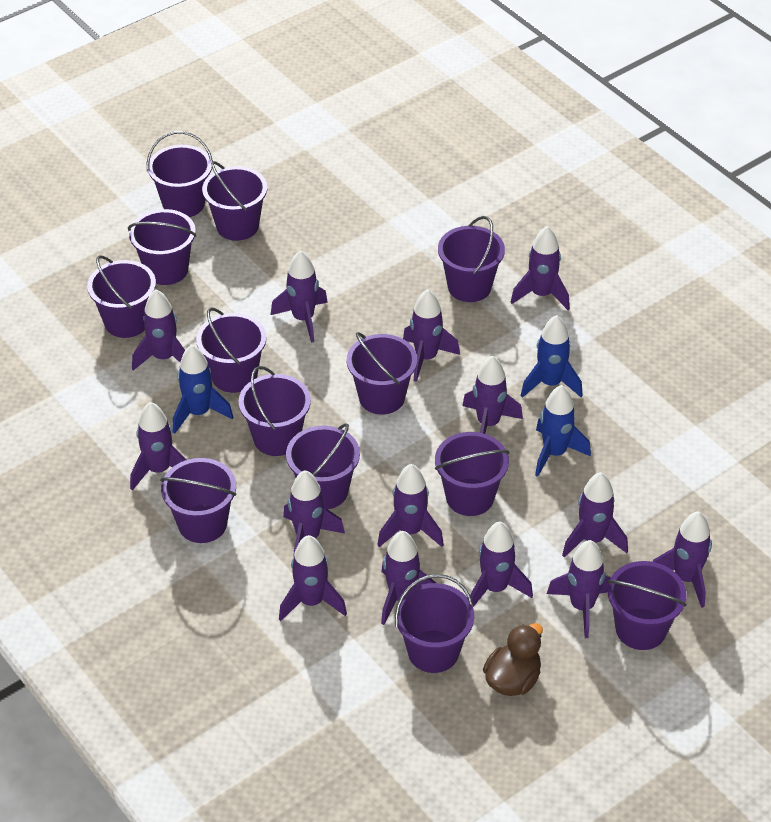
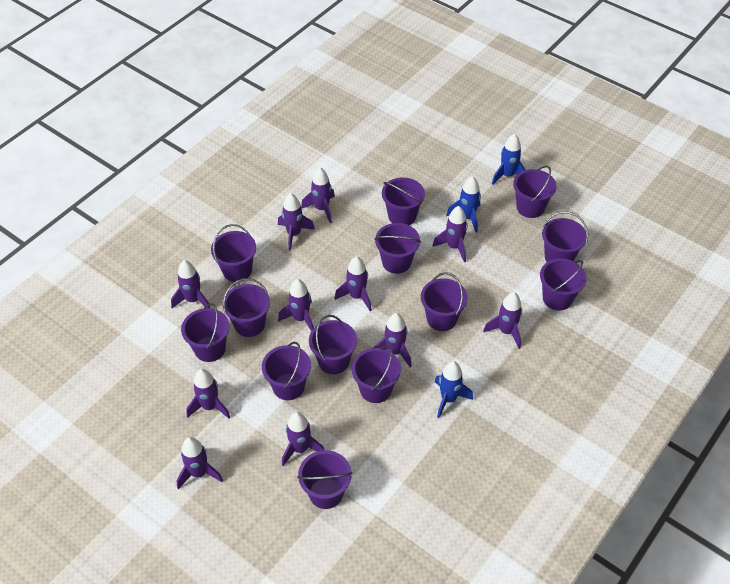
brown duck: [483,623,543,696] = 1 -> none = 0
purple rocket: [130,402,187,491] [132,289,185,370] [271,250,328,343] [279,535,347,621] [283,470,345,553] [377,464,444,547] [381,531,436,625] [403,289,460,382] [462,356,523,434] [470,522,533,607] [510,226,570,310] [547,540,611,638] [562,472,628,557] [652,511,712,608] = 14 -> [171,260,210,308] [176,437,223,490] [186,369,230,419] [278,193,315,251] [278,279,314,331] [282,412,324,466] [301,168,335,223] [334,256,372,311] [373,313,412,367] [432,206,468,262] [483,292,522,349] = 11

